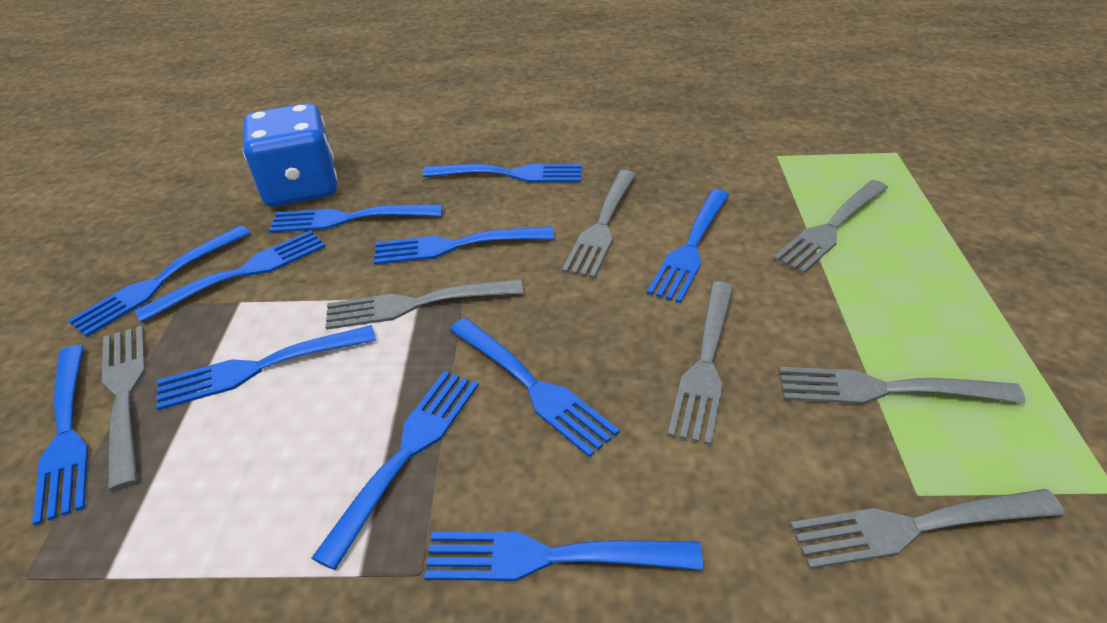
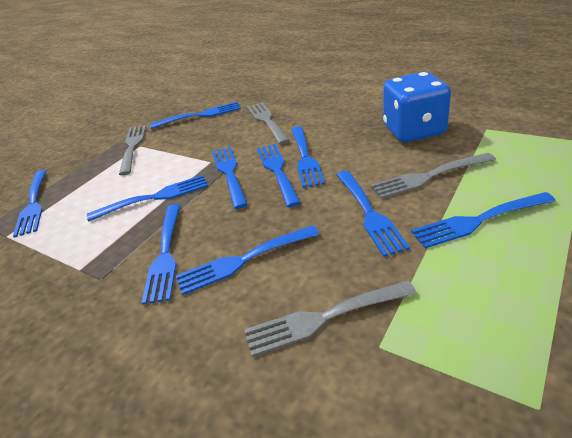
blue fork: [32,345,88,526] [68,225,250,337] [135,230,326,323] [156,325,376,410] [269,204,442,233] [312,371,479,570] [374,226,554,265] [422,164,582,182] [424,532,703,581] [449,318,620,457] [647,189,729,303] = 11 -> [13,170,46,237] [87,175,208,222] [141,204,181,305] [150,102,241,129] [176,225,319,295] [212,147,248,209] [257,144,301,207] [291,126,325,188] [337,171,410,257] [411,192,556,248] = 10
grey fork: [102,326,145,491] [325,279,523,330] [562,170,636,278] [667,282,734,445] [773,180,888,274] [779,367,1025,404] [790,489,1064,569] = 7 -> [119,125,146,175] [244,281,417,357] [247,102,290,144] [371,153,496,199] = 4

